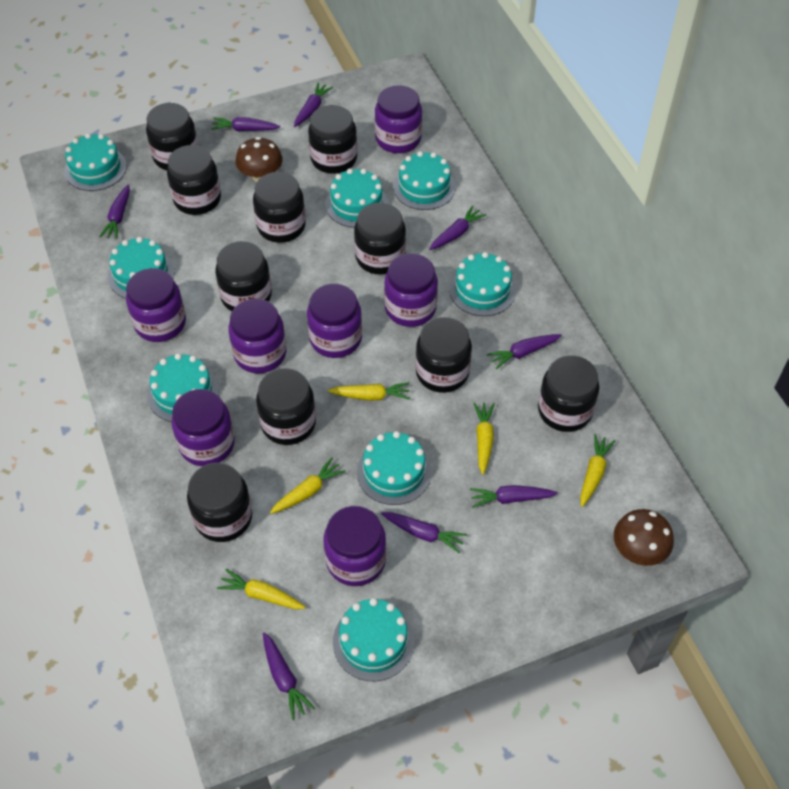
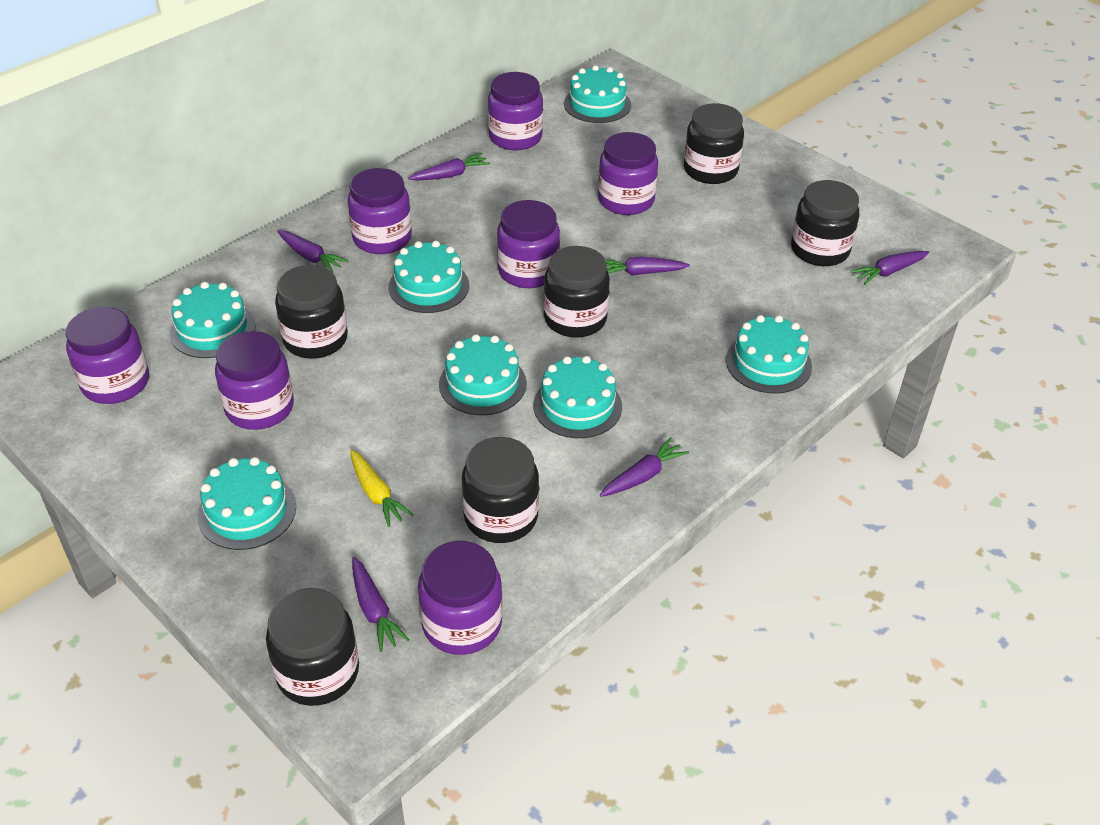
black jar: [146,103,198,170] [167,145,221,215] [187,463,252,542] [215,241,272,311] [253,172,306,243] [256,368,316,445] [308,105,357,174] [354,203,406,274] [415,317,472,393] [538,356,599,432] = 10 -> [266,588,359,706] [275,265,348,359] [462,437,539,543] [543,246,610,338] [684,103,744,184] [791,180,859,266] = 6
brown mushroom: [235,137,283,182] [614,509,674,566] = 2 -> none = 0
purple carrot: [99,185,130,239] [211,117,280,131] [263,632,315,720] [294,82,333,127] [381,512,467,553] [429,206,486,250] [470,485,558,508] [487,334,562,369] = 8 -> [277,230,349,273] [352,557,409,652] [408,153,490,180] [600,437,689,497] [605,257,690,275] [850,251,929,285] = 6
turquoise cake: [64,133,127,191] [108,237,174,298] [147,353,219,422] [326,169,388,228] [333,598,414,681] [357,431,431,505] [393,151,455,210] [449,252,516,316] = 8 -> [169,282,255,358] [197,457,296,550] [388,241,469,313] [439,334,527,415] [533,356,622,438] [564,65,631,123] [726,315,812,394] = 7
yellow carrot: [217,569,306,609] [270,457,346,514] [328,382,410,401] [474,402,495,475] [580,434,615,507] = 5 -> [350,450,414,527] = 1

